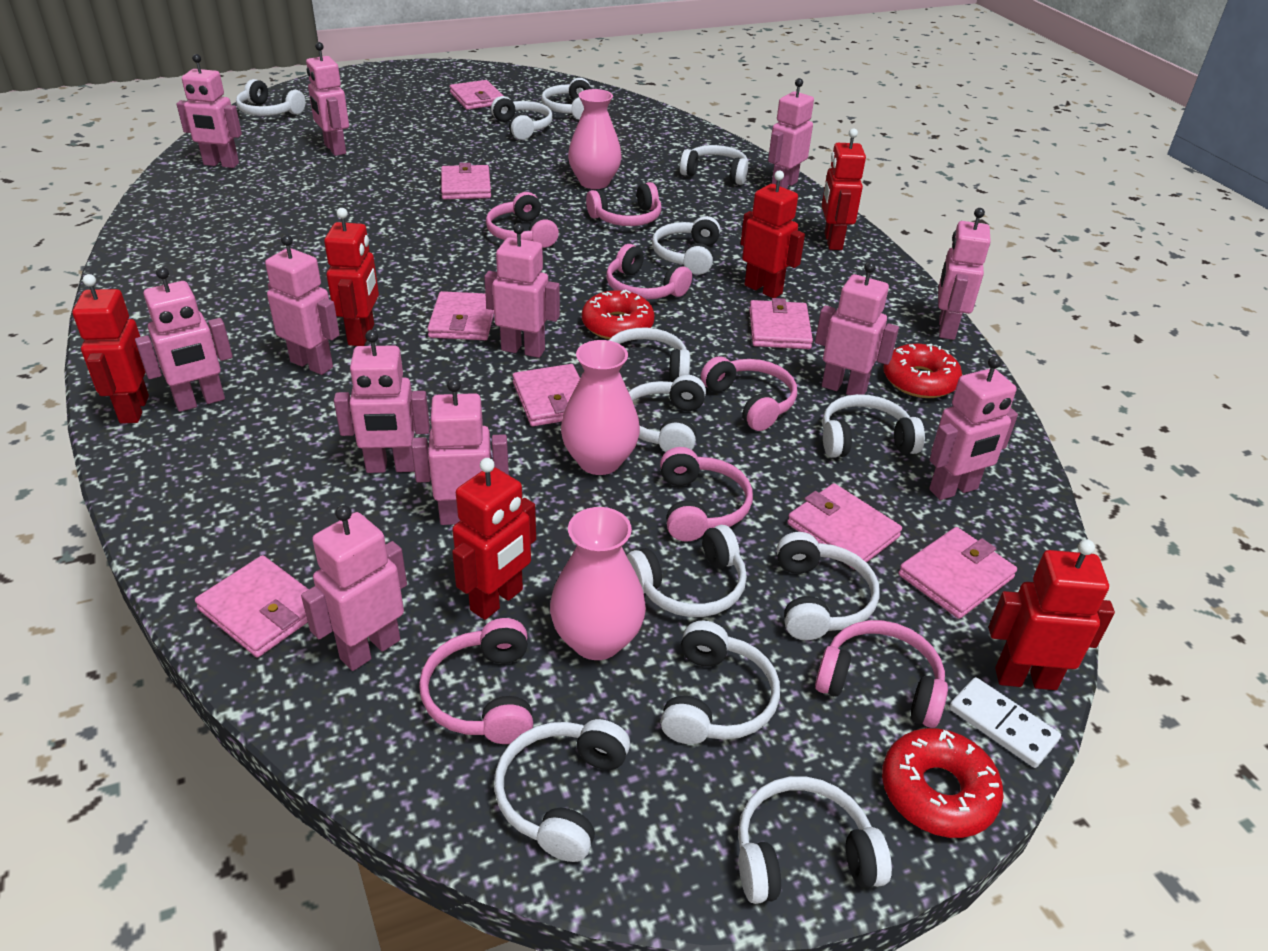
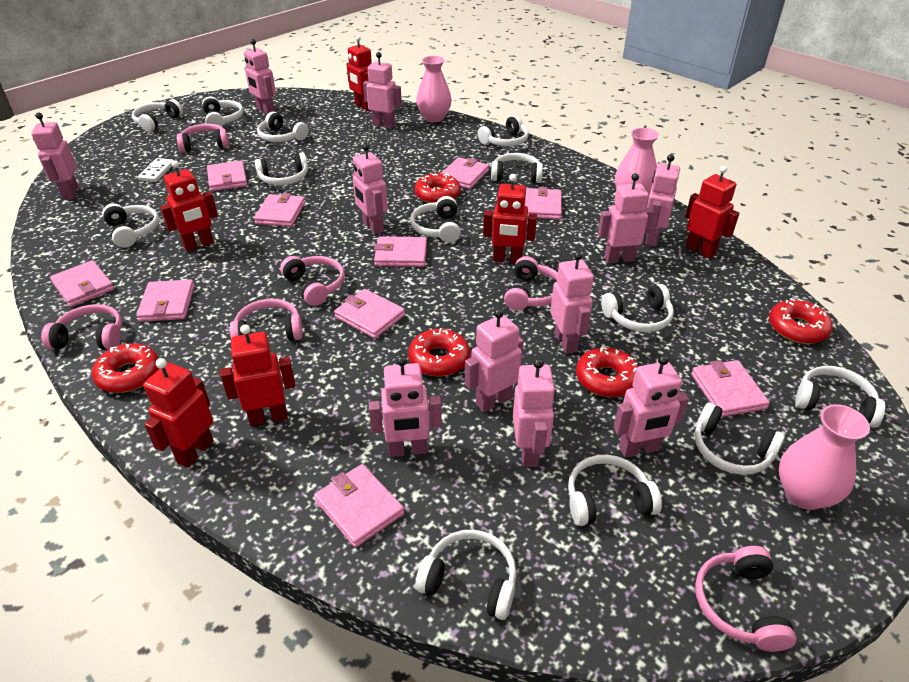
pink headphones: [419,618,533,744] [486,192,559,248] [586,182,661,226] [606,244,692,300] [660,447,753,542] [701,356,797,431] [815,620,948,728] = 7 -> [41,304,122,350] [177,124,229,152] [230,299,303,340] [280,256,345,306] [504,256,558,311] [695,546,796,652] = 6
pink robot: [135,267,233,412] [177,54,242,168] [265,234,340,375] [301,505,407,671] [306,42,349,156] [334,330,430,473] [411,378,509,525] [484,223,560,358] [768,78,814,189] [815,262,899,395] [929,356,1018,500] [938,208,991,340] = 12 -> [31,113,79,200] [244,39,276,114] [353,144,388,234] [363,52,402,129] [369,356,442,457] [465,308,524,412] [513,358,556,467] [550,251,594,354] [598,173,654,263] [613,355,689,458] [645,154,680,246] = 11
pink wallet: [195,555,309,657] [427,291,494,340] [441,163,491,199] [450,80,503,110] [513,364,580,426] [749,298,813,349] [787,483,902,570] [898,527,1017,619] = 8 -> [50,260,114,307] [136,279,194,322] [207,161,247,191] [254,193,305,227] [314,464,404,548] [334,289,405,339] [374,236,427,267] [442,157,489,189] [525,187,562,220] [691,360,770,417] = 10
red donut: [582,290,655,340] [882,728,1004,838] [883,344,962,398] = 3 -> [92,343,159,393] [408,328,470,376] [415,173,461,203] [576,347,639,397] [769,298,833,344] = 5

